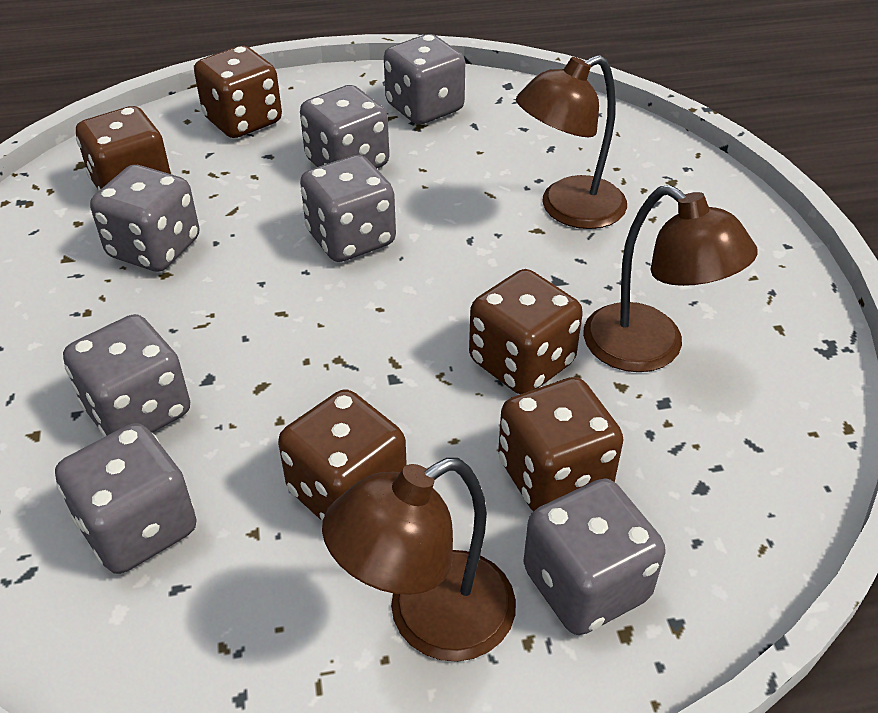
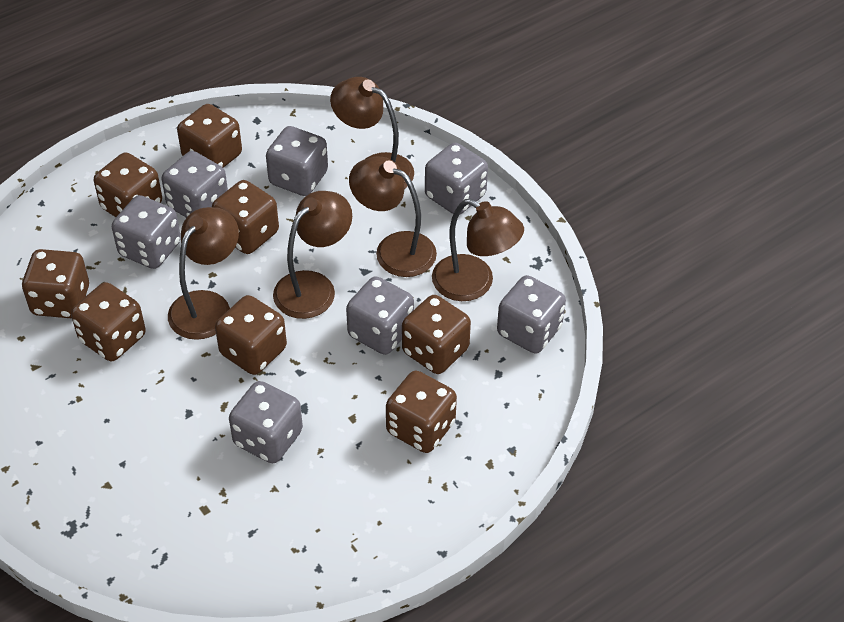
brown dice: [76,106,172,191] [194,46,282,138] [278,389,407,522] [469,269,583,394] [498,377,624,511] = 5 -> [22,249,89,318] [71,282,146,361] [94,152,162,217] [177,104,242,168] [212,180,279,254] [215,295,287,375] [386,371,457,453] [402,295,471,374] = 8
brown lamp: [322,458,516,662] [516,55,627,229] [583,185,758,372] = 3 -> [168,207,239,340] [273,191,352,319] [330,77,414,189] [349,157,437,277] [432,199,524,301] = 5

